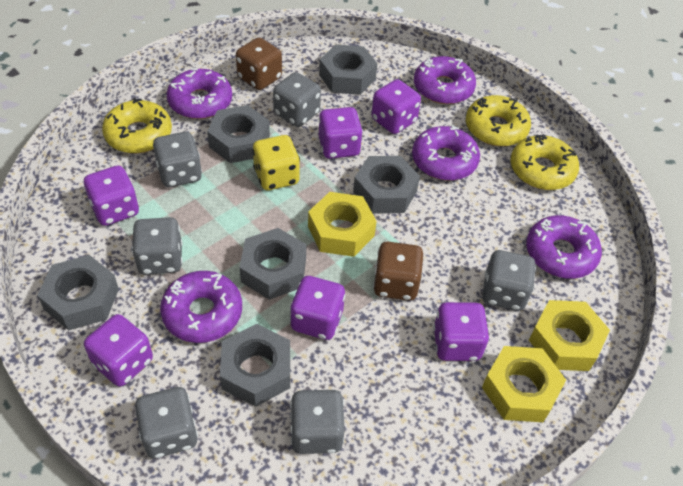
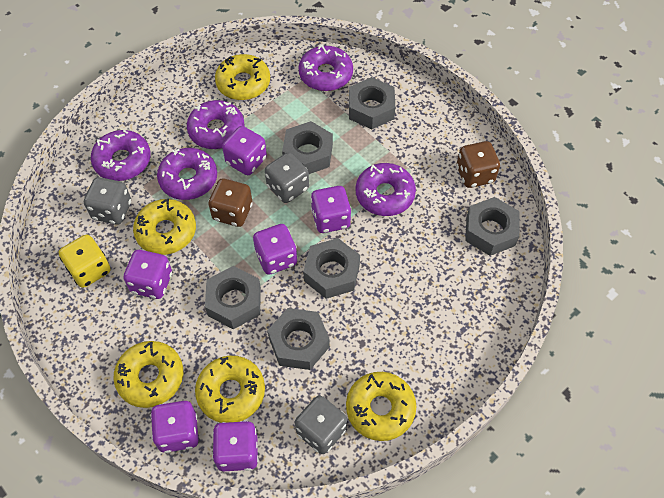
grey dice: [132,217,183,275] [135,387,198,458] [153,132,202,187] [273,72,321,127] [290,390,345,454] [482,250,536,311] = 6 -> [84,177,131,225] [265,152,309,203] [295,395,347,454] = 3
yellow donut: [102,98,172,153] [466,95,531,146] [510,134,579,190] = 3 -> [114,341,183,408] [133,199,196,255] [195,356,265,423] [215,54,270,100] [346,372,416,441] = 5
yellow nut: [308,192,377,257] [482,346,566,422] [529,300,610,371] = 3 -> none = 0

